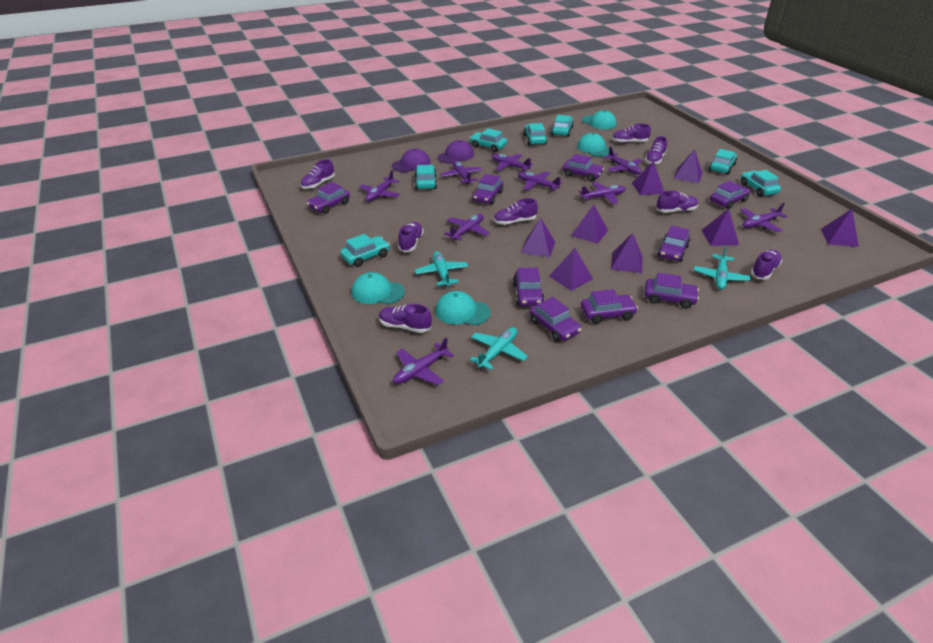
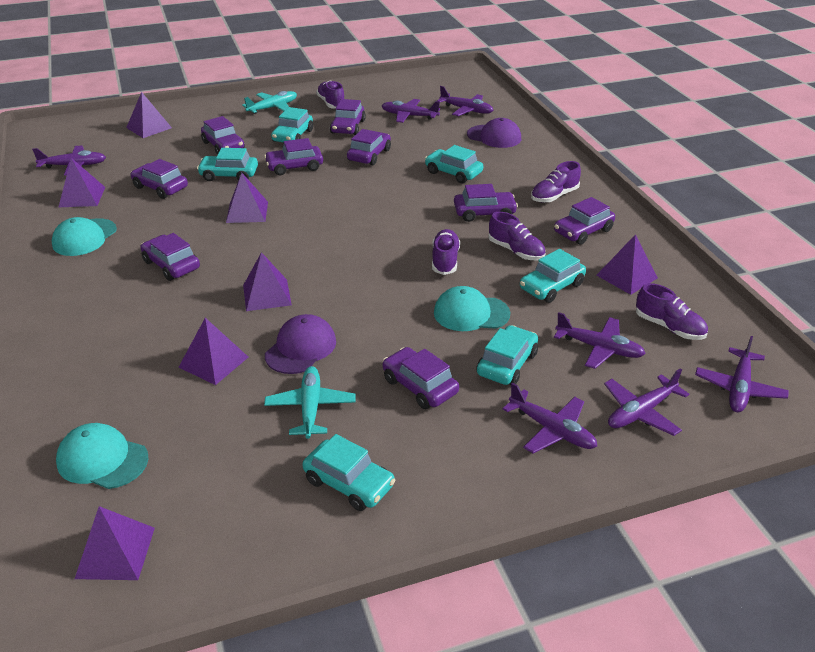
purple plane: [359,170,400,202] [393,337,454,385] [440,161,482,184] [444,214,490,240] [492,153,533,171] [518,171,562,190] [579,182,626,204] [604,147,642,175] [741,203,788,232] = 9 -> [32,145,106,175] [382,99,440,123] [437,86,493,116] [503,383,597,454] [554,312,646,369] [604,368,689,436] [695,336,789,412] = 7
purple pyramid: [521,218,555,258] [549,248,593,291] [571,205,608,244] [611,233,643,273] [632,161,664,195] [673,149,702,183] [702,209,739,246] [821,209,859,247] = 8 -> [59,158,105,207] [74,506,155,580] [126,92,172,138] [179,318,248,385] [226,173,268,223] [243,252,292,311] [596,234,658,295] = 7
purple shoe: [300,159,335,189] [379,304,432,333] [398,222,424,252] [494,198,538,225] [612,124,651,143] [645,136,667,164] [656,191,698,213] [751,250,782,280] = 8 -> [316,81,344,109] [432,229,460,275] [488,212,546,260] [531,161,581,203] [636,283,708,340] = 5
turquoise cap: [352,272,405,304] [435,291,491,325] [577,133,609,157] [582,110,617,129] = 4 -> [52,217,117,256] [56,423,148,489] [434,286,511,331] = 3
turquoise car: [340,234,390,267] [415,165,437,190] [470,128,507,152] [523,123,547,145] [551,115,574,137] [709,149,737,175] [741,170,781,197] = 7 -> [197,148,258,181] [271,107,313,143] [302,434,395,511] [425,145,483,183] [476,325,538,385] [520,249,586,303] = 6
turquoise plane: [415,251,468,287] [470,327,528,370] [694,246,751,290] = 3 -> [242,91,297,114] [264,366,356,439] = 2

